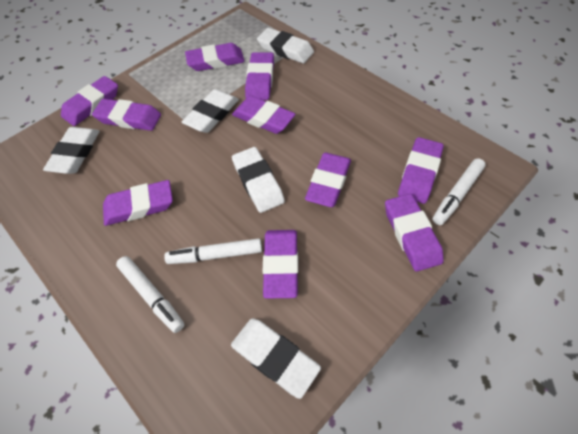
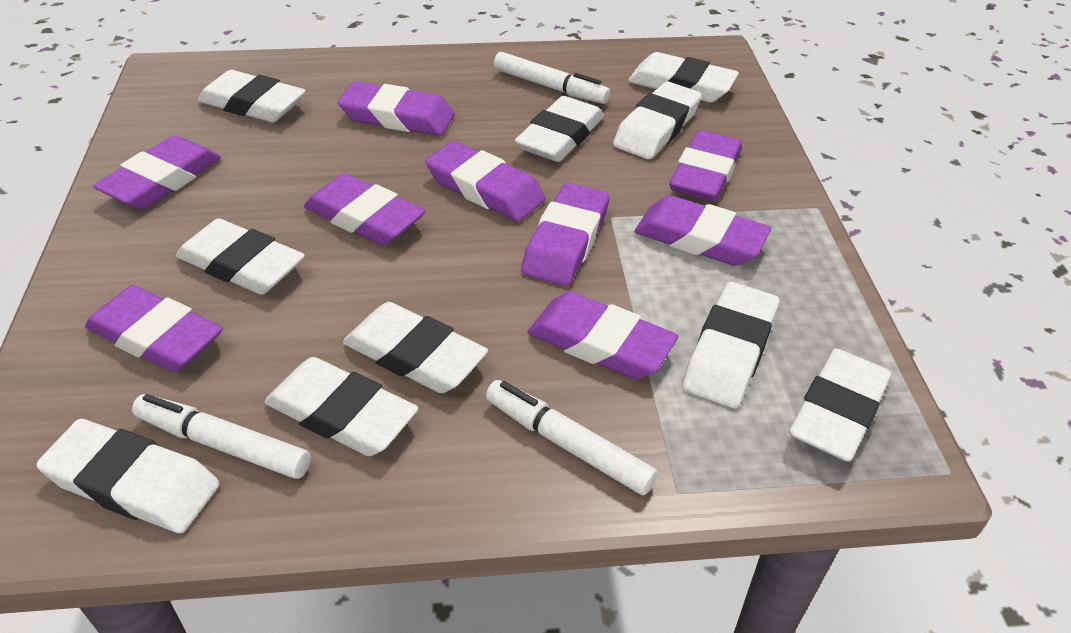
purple eraser: [61,76,118,126] [92,99,161,131] [103,180,173,226] [185,43,245,71] [232,96,295,134] [245,52,274,100] [263,230,298,299] [305,153,351,207] [385,194,444,272] [398,137,444,204] = 10 -> [85,285,223,372] [93,136,221,209] [304,174,425,246] [338,82,455,136] [425,141,546,222] [521,183,610,286] [528,292,678,379] [635,195,771,266] [669,130,742,202] = 9
white eraser: [43,127,100,174] [182,89,239,133] [231,318,321,399] [232,147,285,213] [257,28,314,63] = 5 -> [36,419,220,533] [176,218,305,295] [197,70,306,122] [264,357,418,456] [343,302,488,393] [515,96,604,162] [613,81,701,159] [628,52,739,102] [682,282,779,408] [789,349,892,462] = 10

